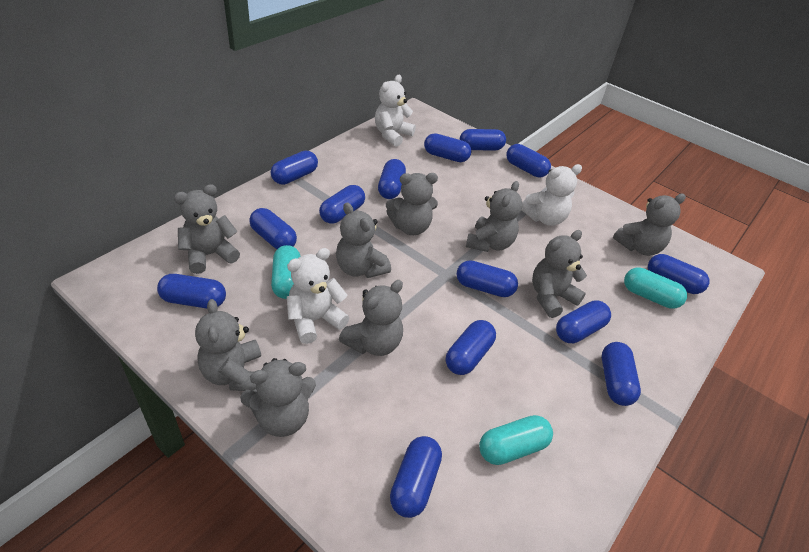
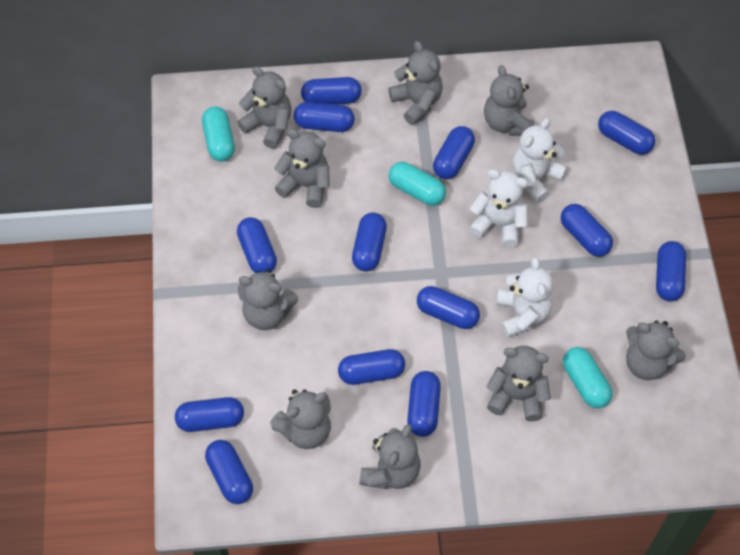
blue capsule: [157,274,226,309] [249,208,297,249] [271,151,318,185] [319,185,365,224] [378,159,406,199] [390,436,442,518] [424,133,471,162] [446,320,496,375] [457,260,518,297] [460,129,506,150] [506,144,551,177] [556,300,611,343] [602,342,641,406] [648,254,709,294] = 14 -> [175,397,244,432] [205,440,253,504] [237,217,277,273] [294,102,355,132] [301,77,362,105] [338,349,405,385] [352,212,387,272] [407,371,441,437] [417,286,480,329] [433,126,475,179] [561,204,613,257] [598,111,655,155] [656,241,686,301] = 13

